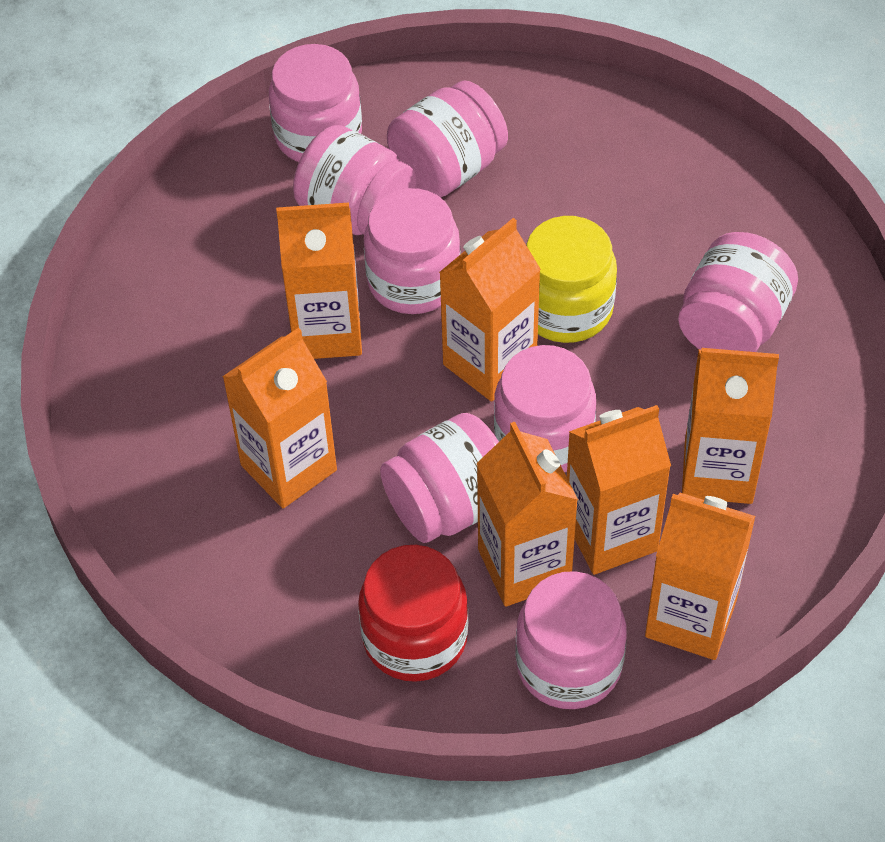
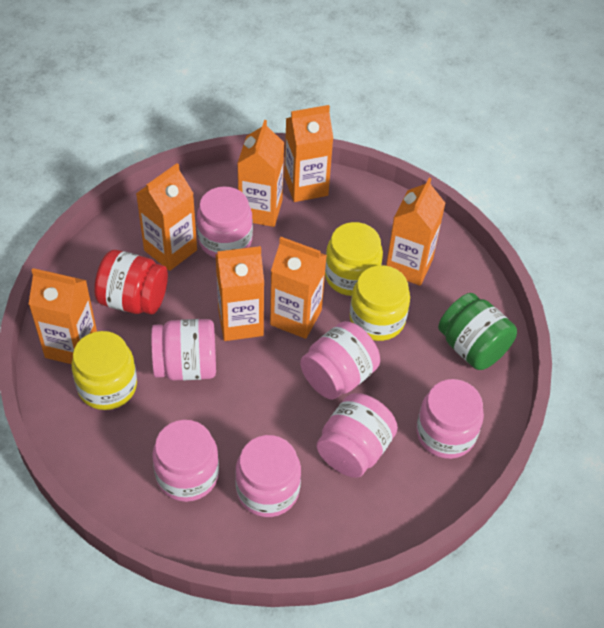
green jar: none = 0 -> [438,293,517,370] = 1
pink jar: [269,44,362,162] [293,125,416,235] [364,188,461,314] [380,413,499,543] [387,81,508,198] [494,345,596,472] [515,571,627,709] [678,232,798,352] = 8 -> [151,319,216,381] [152,420,219,502] [197,186,253,258] [235,435,301,517] [300,321,380,400] [316,393,398,478] [416,379,484,459] = 7
yellow jar: [526,216,617,343] = 1 -> [71,331,137,410] [325,222,383,296] [350,265,410,341] = 3

